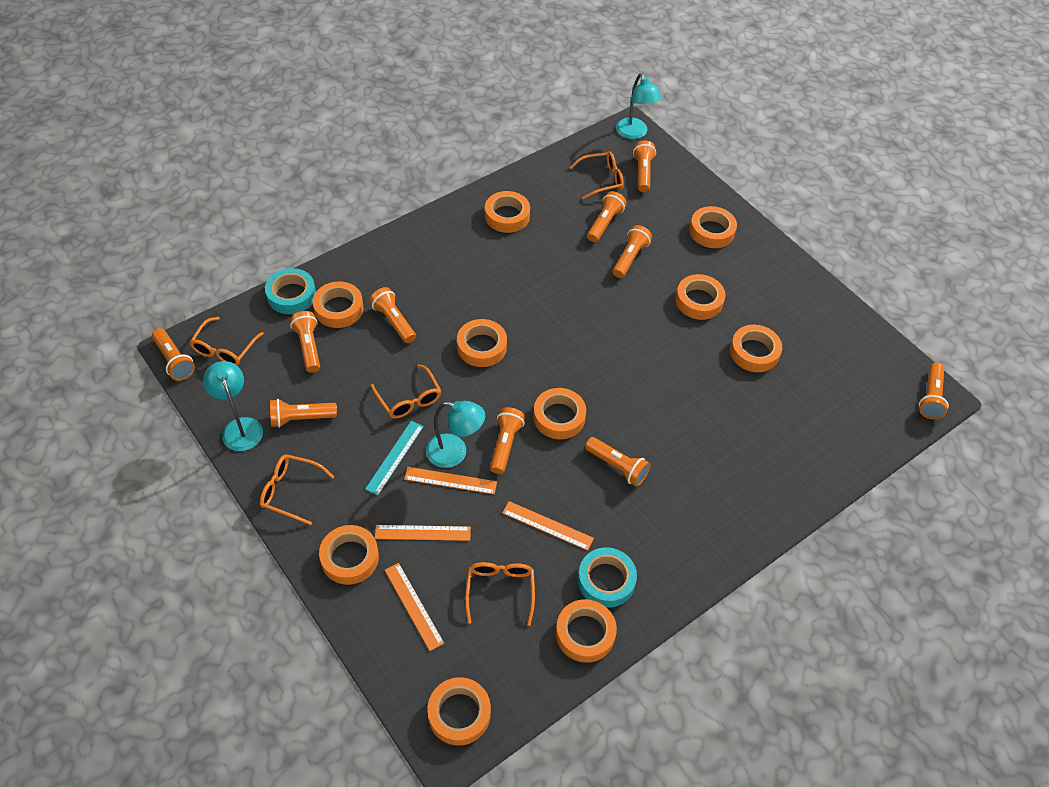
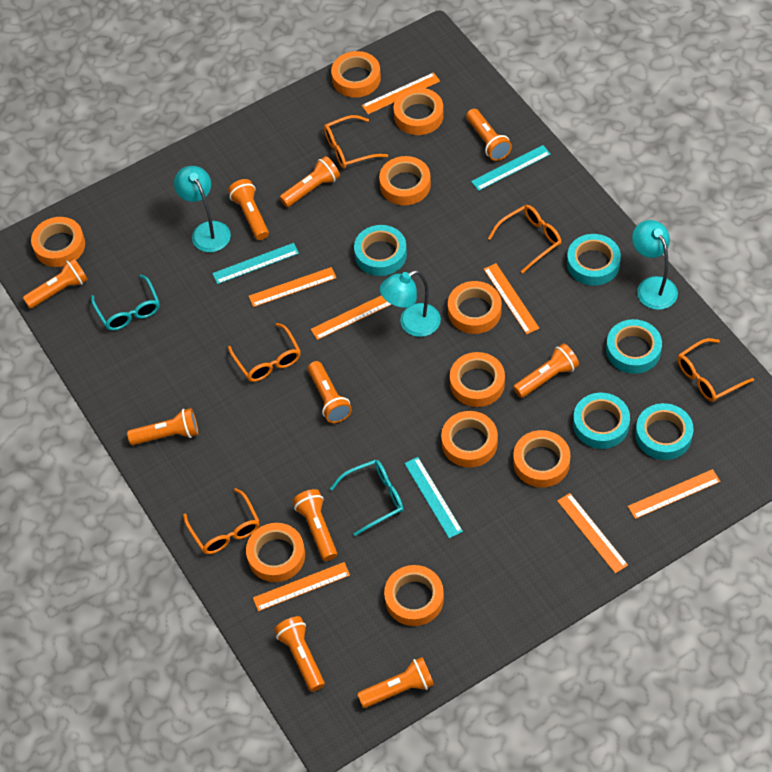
orange ruler: [375,525,471,541] [385,563,444,651] [404,467,497,494] [502,501,594,551] = 4 -> [249,267,337,307] [253,562,350,611] [311,295,392,340] [362,72,440,114] [484,263,539,334] [557,493,628,573] [628,469,721,519] = 7
turquoise glasses: none = 0 -> [91,275,159,330] [330,460,404,536] = 2
turquoise ruler: [365,421,424,495] = 1 -> [212,243,299,284] [404,457,463,538] [471,145,551,191] = 3
turquoise tape: [265,268,316,314] [578,547,637,608] = 2 -> [354,225,407,276] [567,234,621,286] [573,393,630,449] [606,319,662,374] [635,403,694,460] = 5

